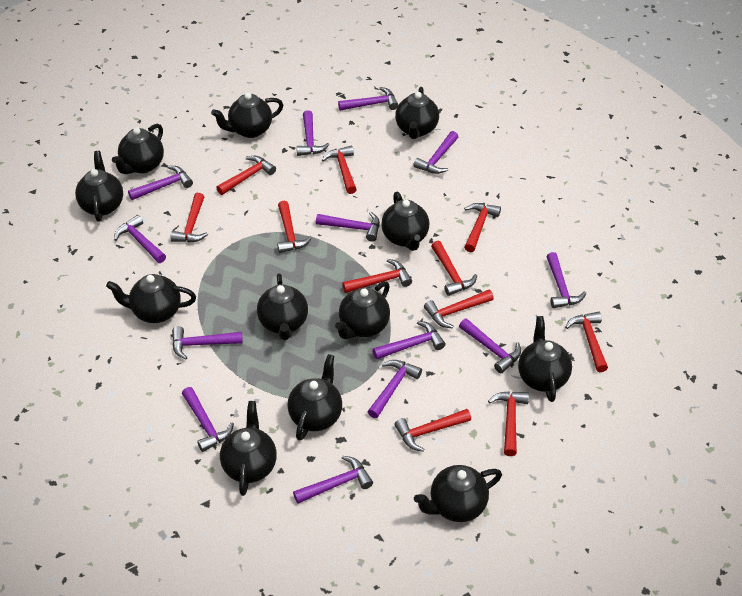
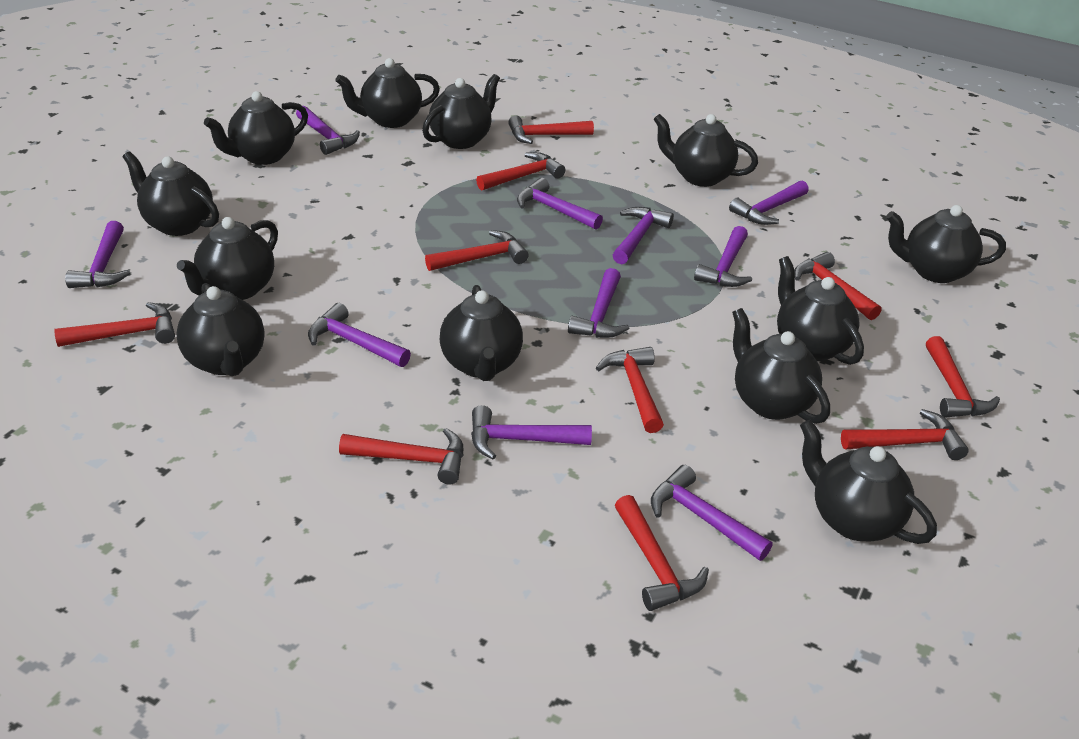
purple hammer: [114,215,166,263] [128,166,193,200] [172,326,243,360] [182,387,234,452] [293,456,373,504] [296,110,329,156] [316,212,380,242] [338,87,398,111] [368,360,422,418] [373,321,446,359] [413,131,458,174] [459,318,521,373] [546,252,586,308] = 13 -> [65,221,130,288] [296,106,360,155] [308,303,411,367] [471,405,592,459] [517,178,603,230] [568,268,630,338] [613,207,674,264] [651,465,772,561] [694,226,752,287] [729,181,809,225] = 10
red hammer: [170,193,208,243] [216,156,276,195] [277,201,312,253] [322,146,357,194] [342,259,412,293] [394,409,471,452] [424,290,494,328] [431,241,477,296] [464,203,501,252] [488,391,529,456] [565,312,608,372] = 11 -> [54,302,175,347] [339,428,463,485] [425,230,528,271] [476,152,565,191] [508,116,594,144] [596,347,664,433] [615,495,709,611] [794,252,882,320] [841,409,969,460] [926,336,1000,418] = 10

